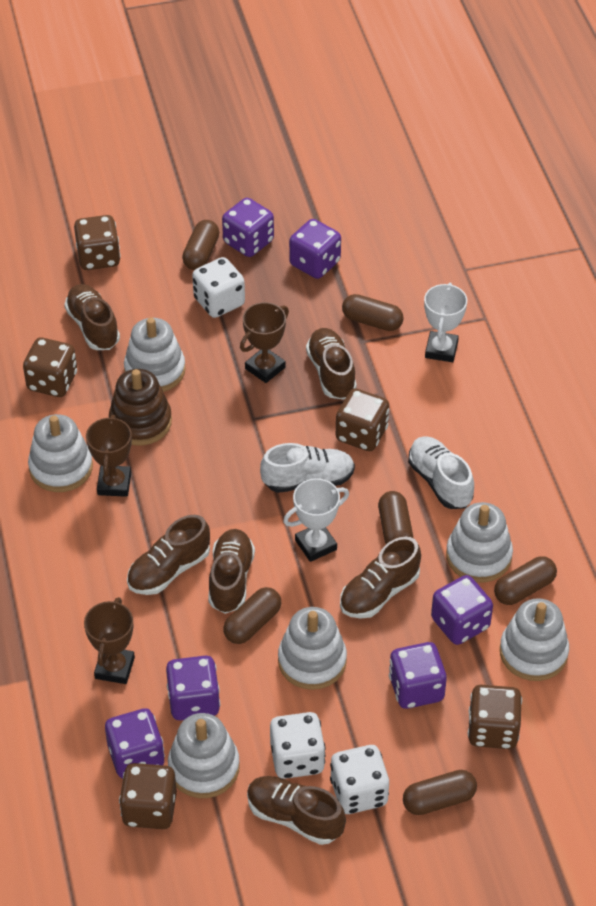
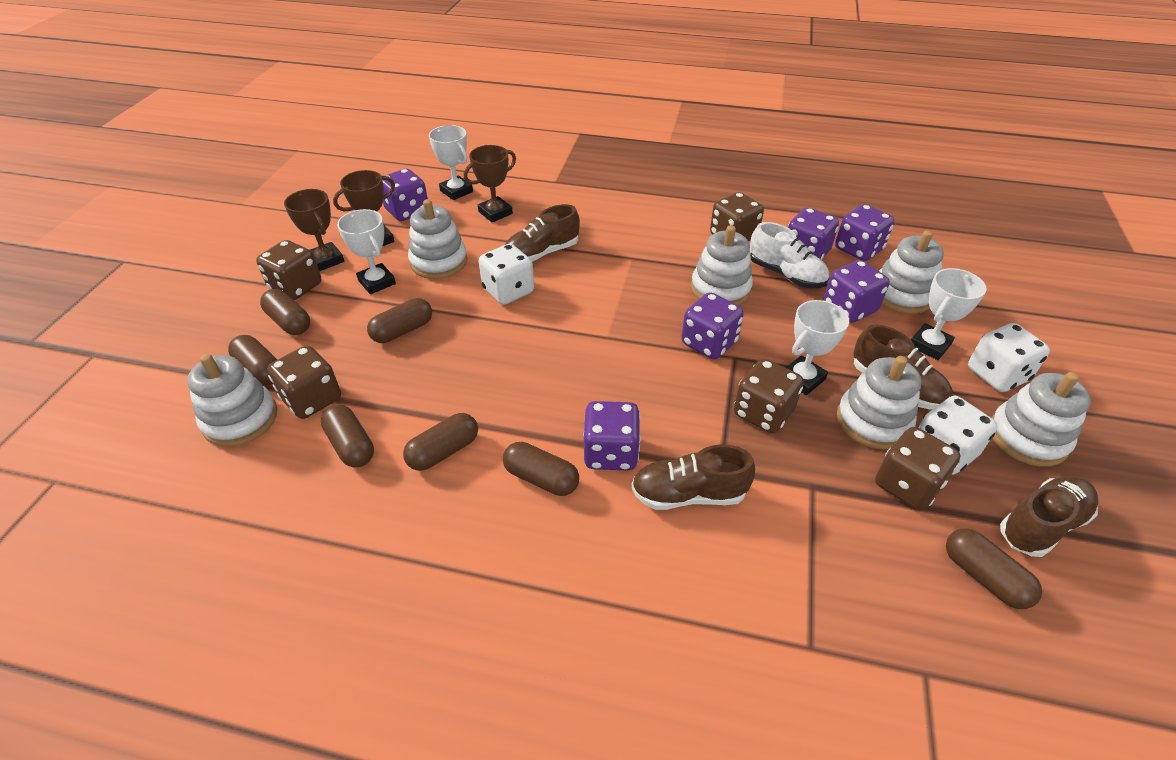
brown capsule: [182,220,219,270] [223,587,281,644] [342,294,404,331] [378,491,413,544] [403,770,477,815] [494,556,557,605] = 6 -> [228,335,277,386] [260,289,310,335] [321,404,374,468] [367,298,432,343] [403,413,478,471] [503,442,579,496] [946,529,1042,609] = 7
brown shoe: [64,284,120,350] [127,515,210,595] [208,529,255,614] [247,776,346,845] [306,328,357,399] [340,536,421,619] = 6 -> [505,204,580,262] [631,444,755,510] [853,324,953,409] [1000,476,1099,557] = 4
brown stacking toy: [109,369,172,446] = 1 -> none = 0
white shoe: [260,443,355,493] [408,436,474,509] = 2 -> [750,222,829,288] = 1
white trophy: [283,478,349,562] [424,283,467,362] = 2 -> [337,209,396,294] [429,125,473,200] [786,300,849,395] [911,268,986,360] = 4

